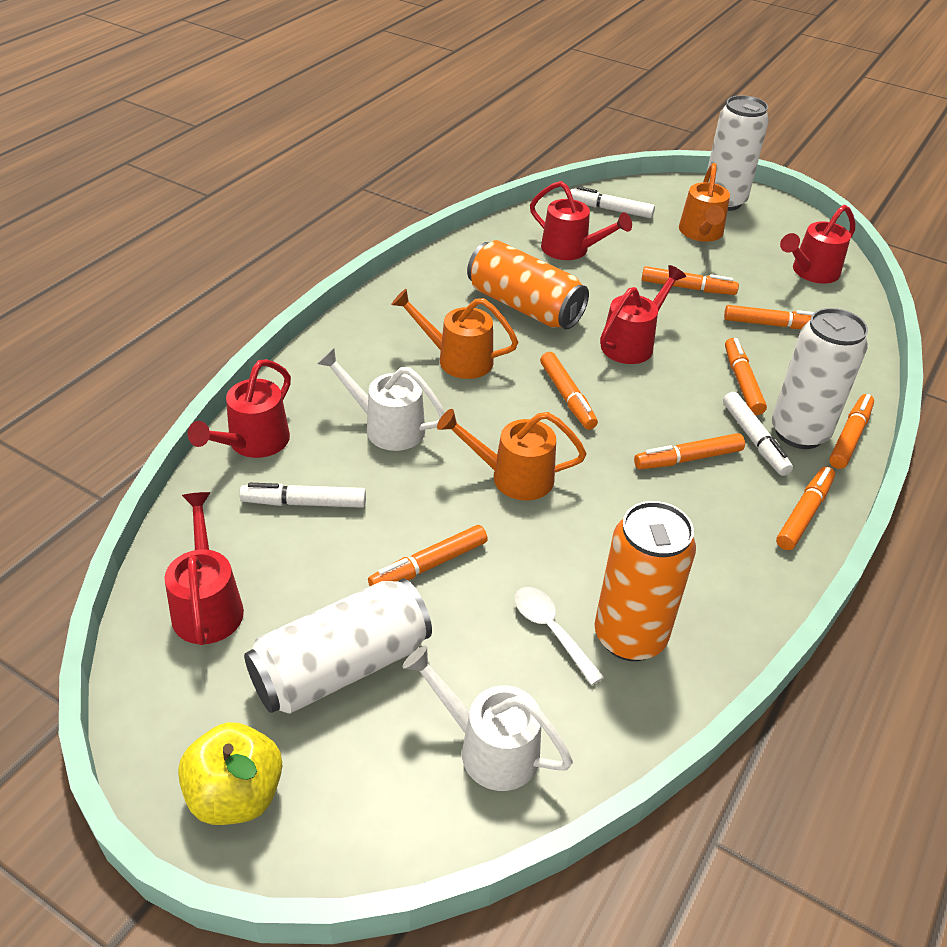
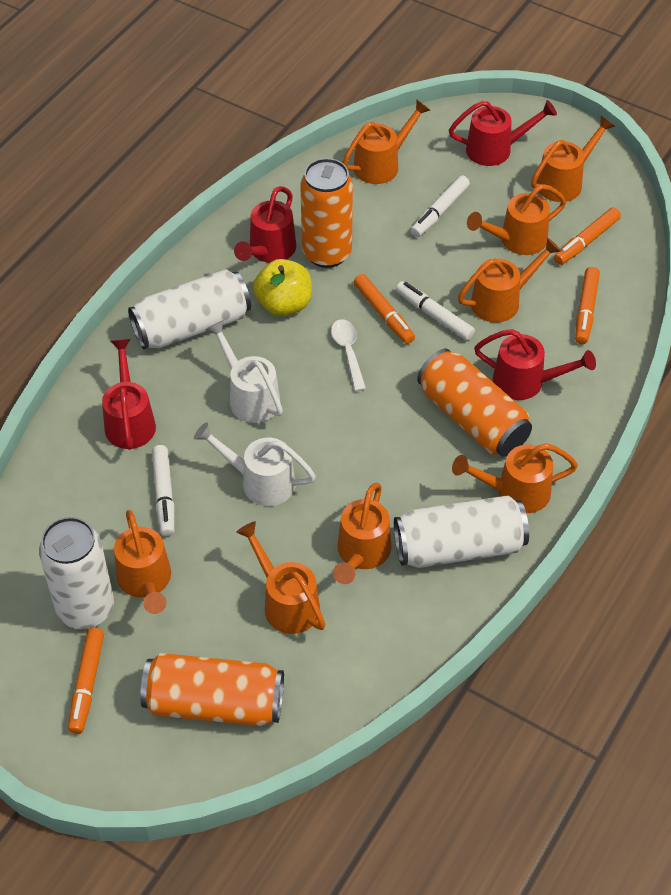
orange can: [467,240,589,330] [595,501,696,661] = 2 -> [140,653,284,726] [300,158,353,268] [417,349,532,457] = 3
orange marker: [368,525,488,586] [540,352,598,430] [634,433,745,470] [642,266,739,295] [724,305,814,329] [725,338,767,415] [776,466,835,550] [829,394,874,469] = 8 -> [68,628,104,734] [354,274,415,344] [554,207,621,265] [575,267,600,344] = 4
orange watering can: [391,289,518,379] [437,409,586,500] [679,163,730,242] = 3 -> [114,510,171,614] [236,521,326,634] [333,483,391,584] [342,99,430,184] [452,443,578,513] [458,238,561,323] [467,184,566,255] [531,116,615,202] = 8
red watering can: [165,492,244,645] [188,359,291,458] [530,181,632,260] [600,265,686,364] [780,205,855,284] = 5 -> [102,339,156,450] [234,186,296,263] [449,100,557,166] [474,329,596,400] = 4

